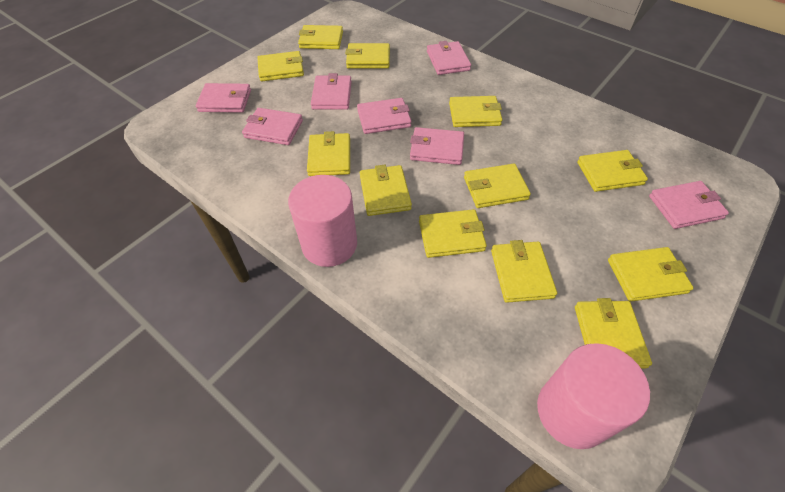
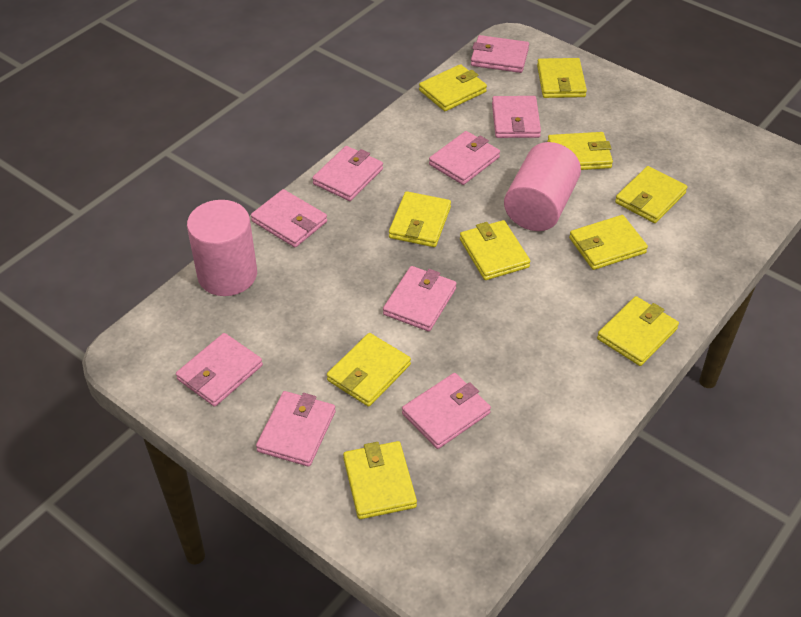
pink wallet: [196,83,251,113] [242,108,303,145] [311,73,352,110] [357,98,411,134] [410,127,464,165] [427,41,471,75] [649,181,729,229] = 7 -> [176,333,263,407] [251,189,327,248] [256,391,336,467] [312,146,383,201] [383,266,457,331] [402,373,491,449] [429,131,500,185] [471,35,529,73] [492,96,541,138] = 9
yellow wallet: [257,51,304,81] [298,25,343,49] [307,131,350,176] [345,43,390,68] [360,165,412,216] [419,209,487,258] [449,96,502,127] [464,164,531,208] [491,240,557,303] [575,298,652,369] [577,150,648,192] [608,247,693,302] = 12 -> [327,333,411,407] [343,441,417,519] [389,191,451,247] [419,64,487,111] [460,220,531,280] [537,58,587,98] [547,132,613,170] [569,215,648,270] [597,296,679,366] [615,166,687,223] = 10

